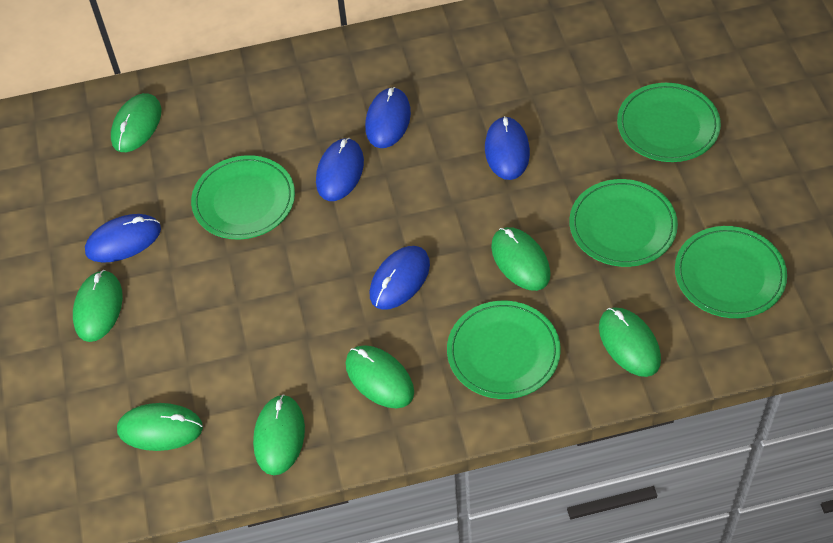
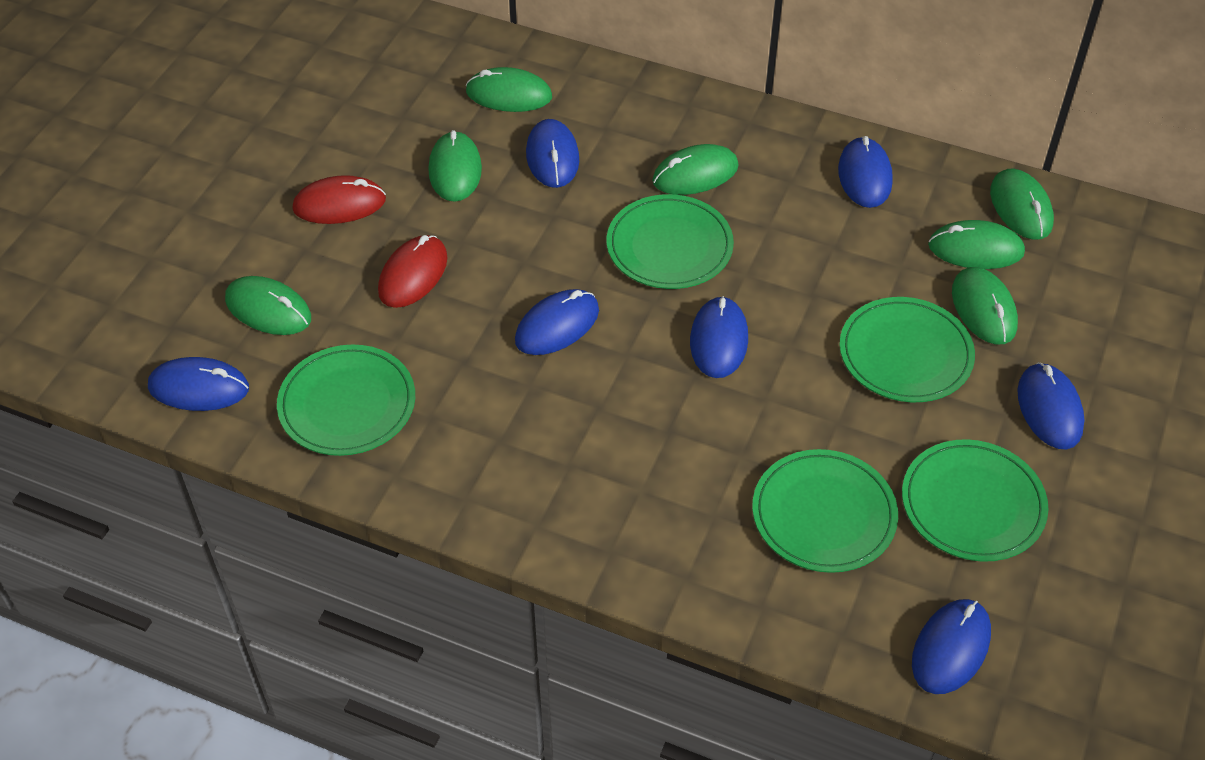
blue mouse: [85,214,161,263] [316,138,364,201] [365,87,411,148] [370,246,430,310] [485,116,530,180] = 5 -> [148,357,249,411] [515,289,599,355] [526,119,579,188] [690,296,748,378] [838,136,893,208] [912,599,991,694] [1017,362,1085,450] = 7
red mouse: none = 0 -> [292,175,386,224] [378,235,447,308] = 2

